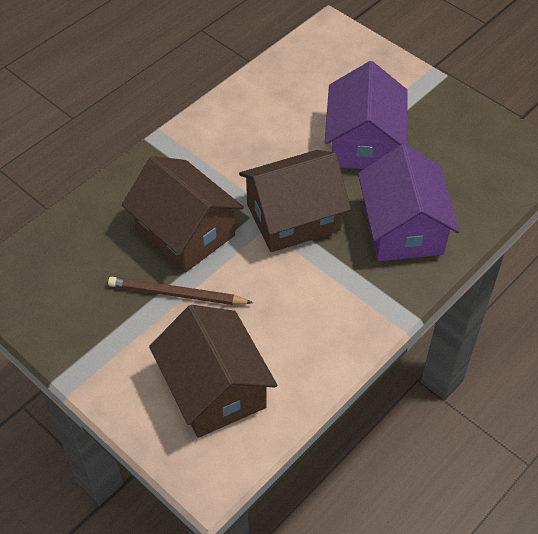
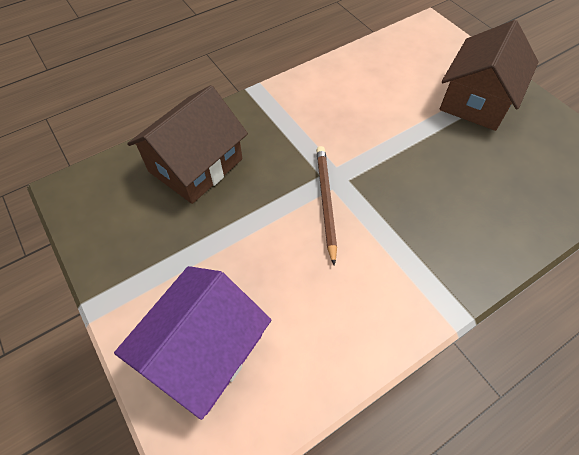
brown house: [122,156,244,273] [149,305,277,438] [239,150,351,252] = 3 -> [127,85,248,204] [440,20,539,131] = 2
purple house: [325,61,408,169] [358,144,460,261] = 2 -> [114,266,271,420] = 1

